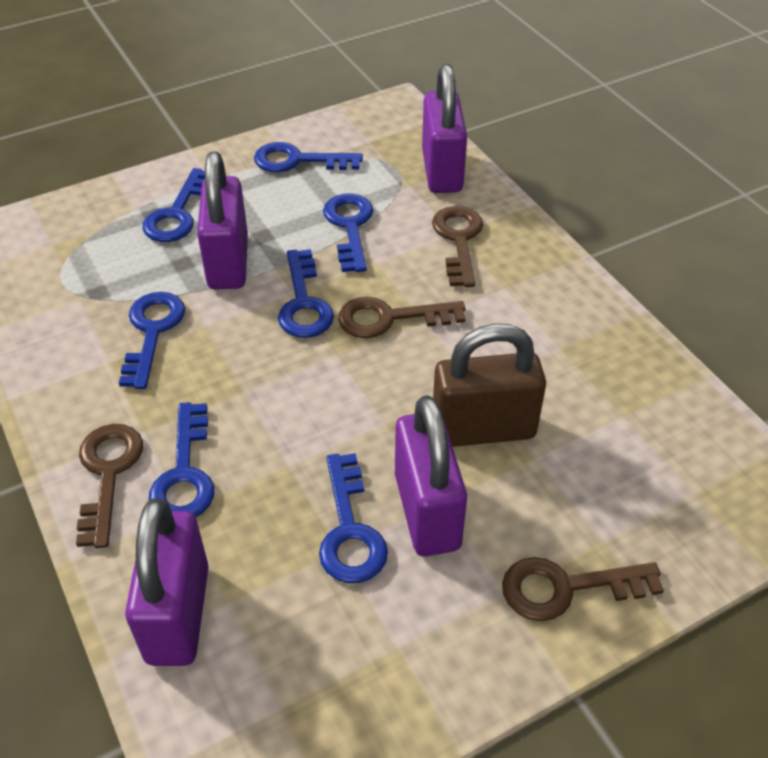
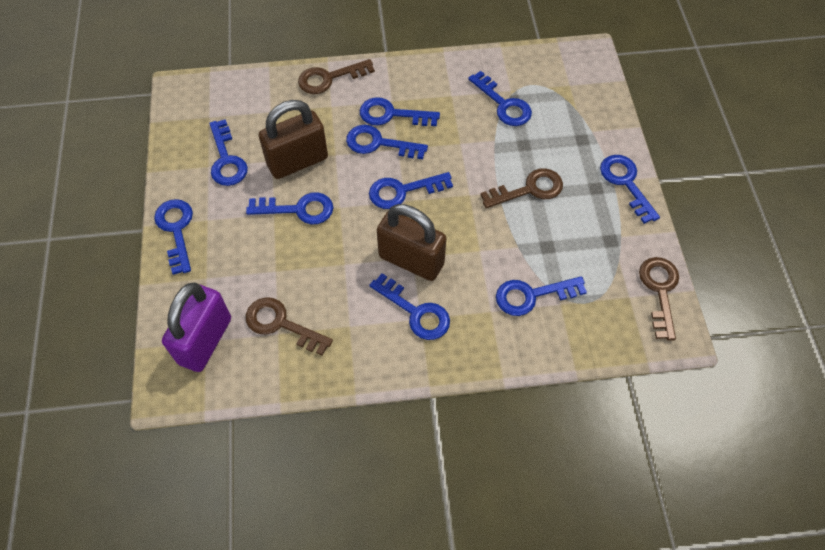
blue key: [119,292,185,389] [143,168,205,242] [149,402,214,517] [254,142,363,172] [278,249,334,338] [319,453,388,583] [323,194,373,272] = 7 -> [154,199,193,275] [210,119,248,186] [246,192,333,224] [346,125,428,159] [360,97,440,126] [369,172,453,209] [369,273,450,340] [468,71,532,126] [496,276,587,316] [600,155,660,224] = 10
brown padlock: [433,323,546,447] = 1 -> [259,100,328,179] [377,204,446,281] = 2
purple padlock: [125,499,209,666] [197,151,248,290] [395,395,467,557] [422,64,467,193] = 4 -> [162,282,231,372] = 1

